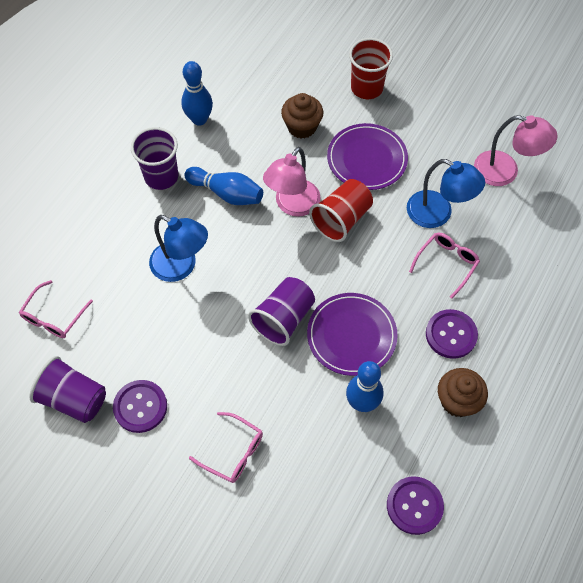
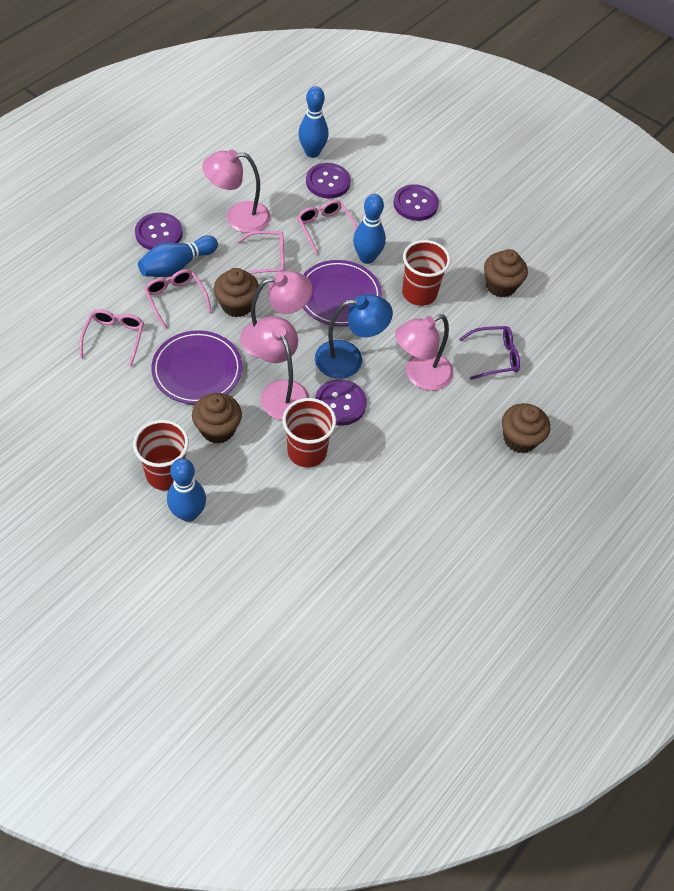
blue bowling pin: [181,61,213,126] [184,167,263,205] [346,361,383,412] = 3 -> [138,235,218,277] [167,458,206,522] [299,86,329,158] [353,194,386,264] = 4
blue lamp: [149,215,208,282] [407,159,485,228] = 2 -> [315,294,393,379] = 1
brown cupcake: [281,93,323,139] [438,368,488,417] = 2 -> [192,393,242,444] [214,268,259,317] [484,249,528,298] [502,403,550,453] = 4
pink glasses: [19,280,93,338] [189,412,263,483] [409,233,480,299] = 3 -> [79,309,144,367] [144,269,211,329] [237,231,285,274] [297,200,357,254] = 4
pink lamp: [263,147,320,217] [474,115,558,186] = 2 -> [202,149,271,233] [240,271,313,358] [251,316,310,420] [395,314,453,391] = 4
purple button: [113,380,167,433] [387,476,444,535] [426,309,478,359] = 3 -> [135,213,183,250] [306,163,351,198] [315,379,367,426] [393,184,439,221] = 4
purple cup: [29,356,106,423] [131,127,179,190] [248,277,315,346] = 3 -> none = 0
purple glasses: none = 0 -> [459,326,520,380] = 1
red cup: [309,179,373,242] [349,38,393,99] = 2 -> [133,420,189,490] [282,398,336,467] [402,240,451,306] = 3

